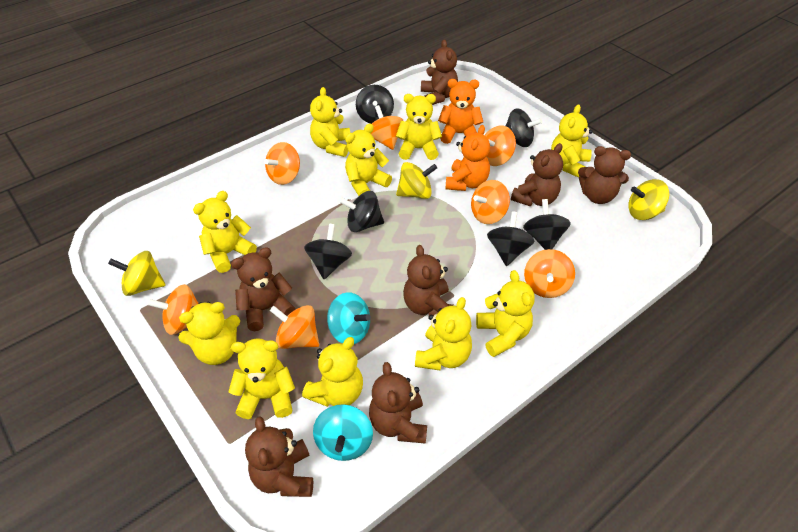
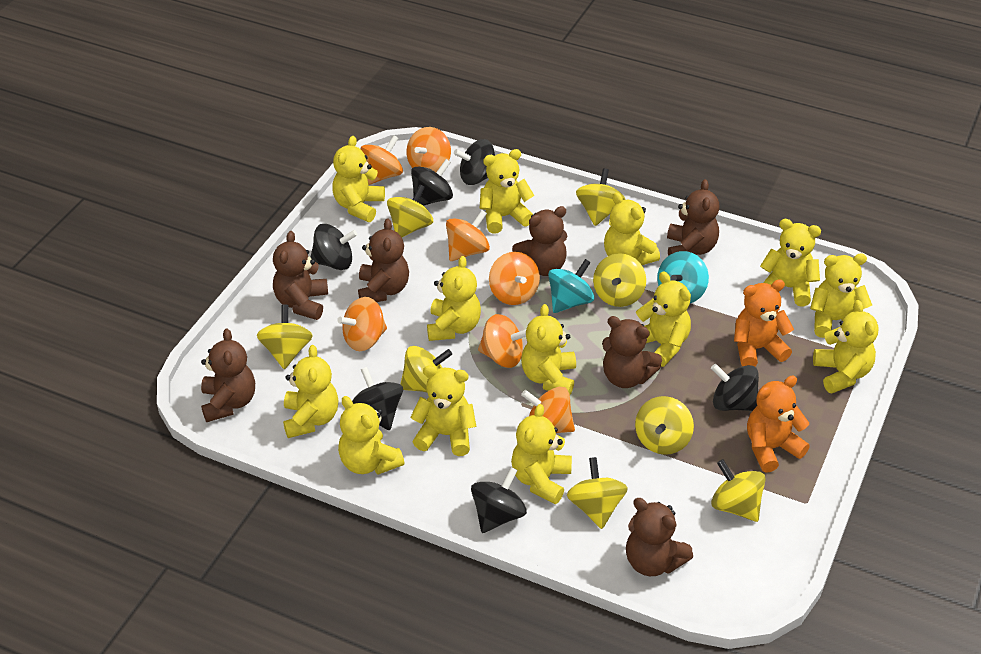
yellow spinning top: [108,251,166,296] [396,162,437,199] [628,179,669,220] = 3 -> [257,305,313,369] [387,185,433,237] [400,346,452,392] [567,457,628,529] [576,168,625,226] [593,253,646,307] [635,396,694,455] [711,459,766,522] = 8
yellow teddy bear: [178,302,240,365] [193,191,257,273] [228,338,295,419] [302,337,363,407] [310,87,350,157] [345,123,392,196] [396,94,442,160] [415,297,472,371] [476,270,535,357] [551,104,593,178] = 10 -> [283,345,338,438] [332,136,385,222] [338,396,404,474] [410,366,476,456] [427,256,481,341] [480,149,535,234] [511,404,572,504] [521,304,576,395] [604,192,660,265] [636,271,691,367] [760,219,821,307] [810,253,872,338] [813,300,878,393] = 13

